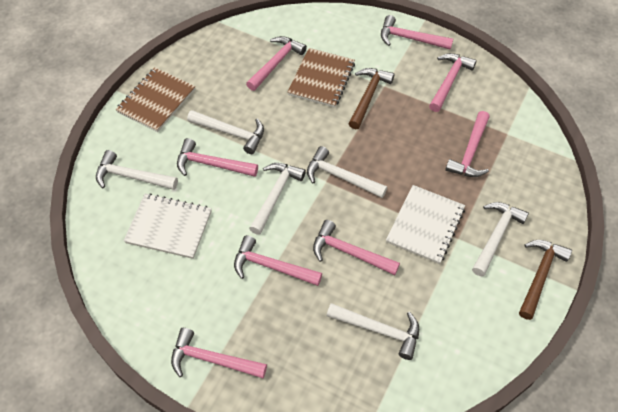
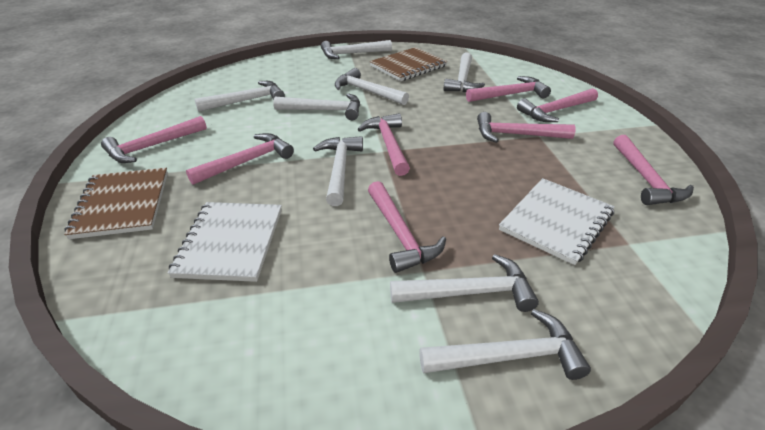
brown hammer: [348,68,395,129] [519,240,572,320] = 2 -> none = 0
white hammer: [96,150,178,190] [187,110,264,154] [249,163,306,235] [307,146,387,198] [326,303,419,360] [472,202,529,277] = 6 -> [194,81,285,112] [273,93,360,120] [313,136,363,206] [321,40,392,59] [335,68,409,105] [390,254,539,312] [419,309,591,380] [444,52,485,92] = 8

